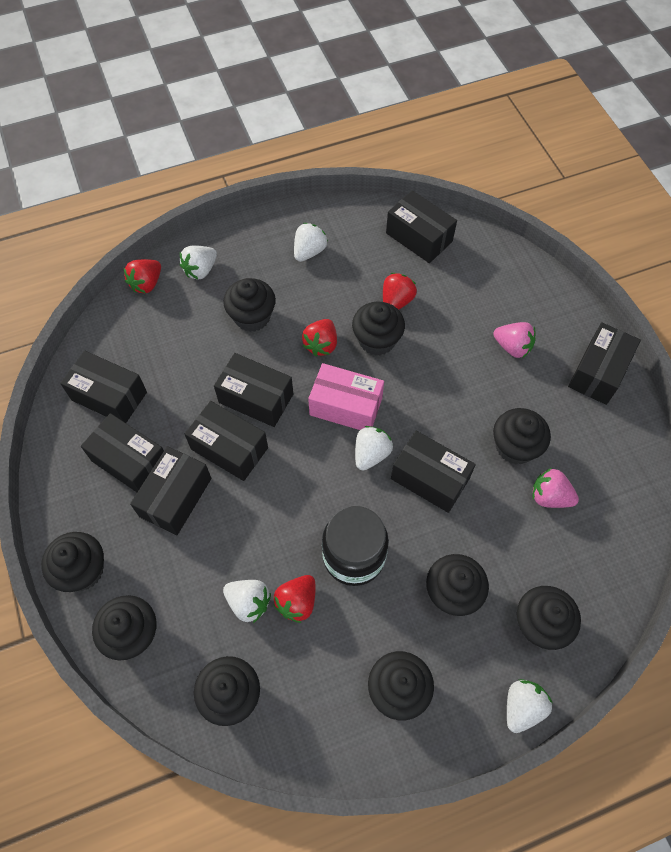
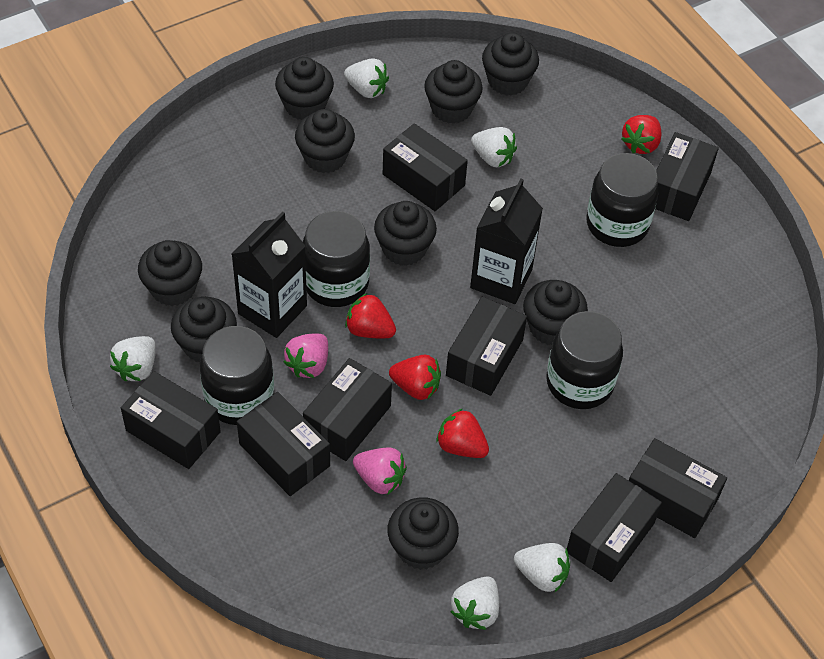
black carton: none = 0 -> [232,212,307,338] [470,179,543,304] = 2
black jar: [322,506,389,586] = 1 -> [200,326,274,425] [303,211,370,307] [546,311,623,409] [586,153,659,247] = 4
pink box: [308,363,384,430] = 1 -> none = 0

